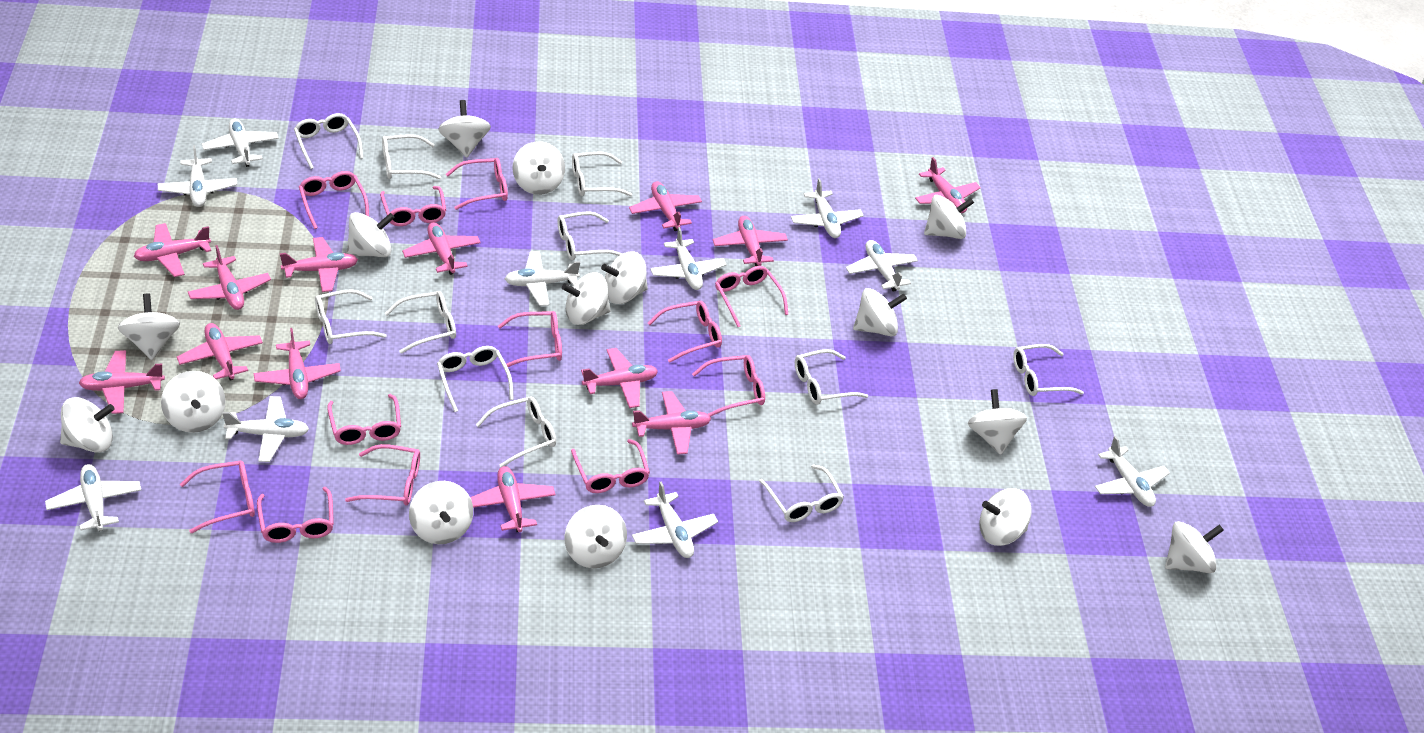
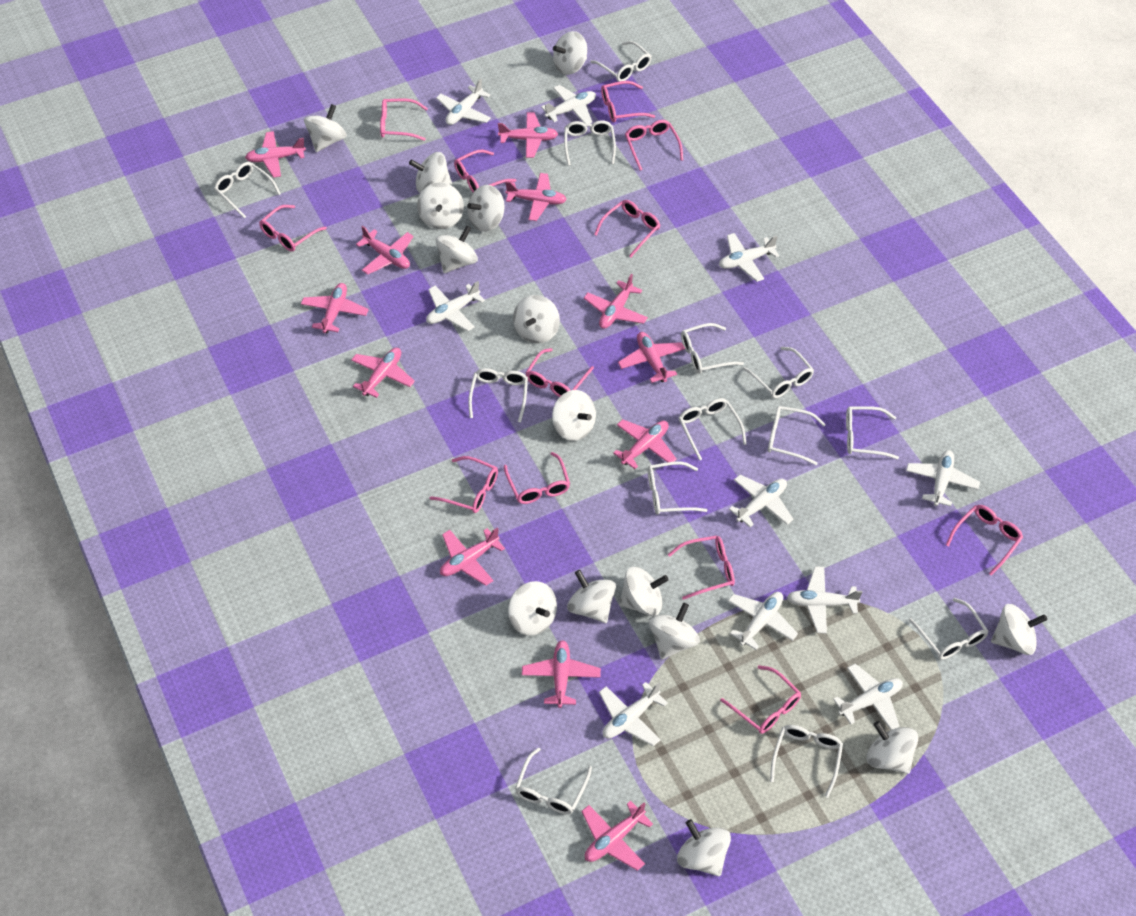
pink plane: [79,350,165,414] [134,223,211,277] [177,323,263,381] [188,245,271,310] [254,328,341,399] [280,237,358,292] [402,222,481,275] [470,466,556,532] [581,348,658,408] [629,181,702,231] [632,391,711,455] [713,216,788,266] [915,157,981,213] = 13 -> [245,131,306,178] [301,283,369,334] [351,348,415,398] [356,225,414,275] [440,527,505,586] [498,112,558,158] [505,173,567,221] [522,640,601,708] [581,801,653,871] [584,274,648,329] [613,419,677,469] [618,332,685,383] = 12
white glasses: [294,113,363,169] [315,289,387,344] [382,134,441,179] [385,291,456,354] [437,346,514,412] [476,397,556,467] [557,212,623,260] [572,152,632,196] [759,464,844,522] [795,349,868,405] [1013,344,1084,396] = 11 -> [214,162,281,218] [468,368,528,422] [515,747,592,814] [564,120,616,166] [590,41,651,82] [648,461,707,515] [678,398,747,461] [681,323,744,374] [743,347,814,398] [768,406,826,465] [770,725,843,798] [846,406,899,459] [909,598,989,660] = 13

